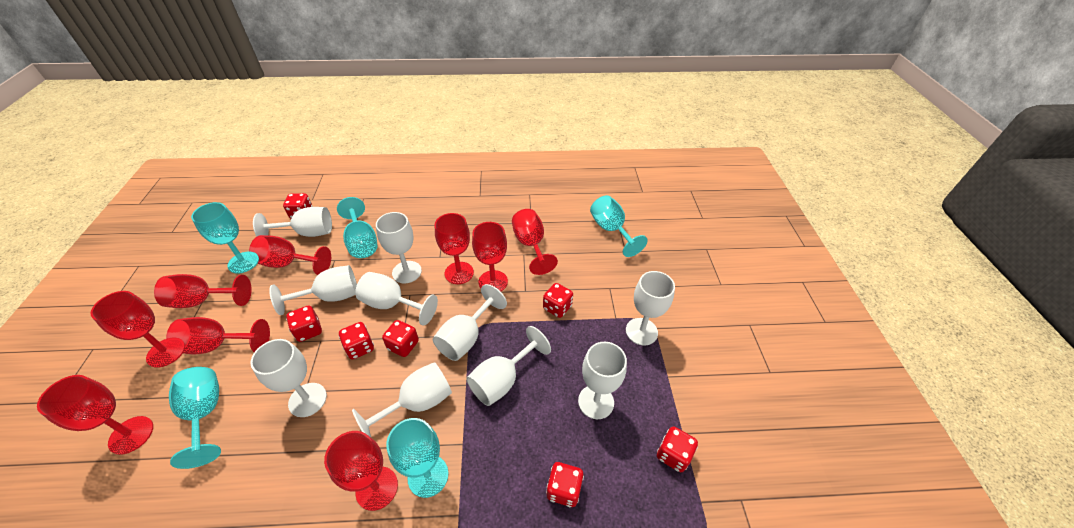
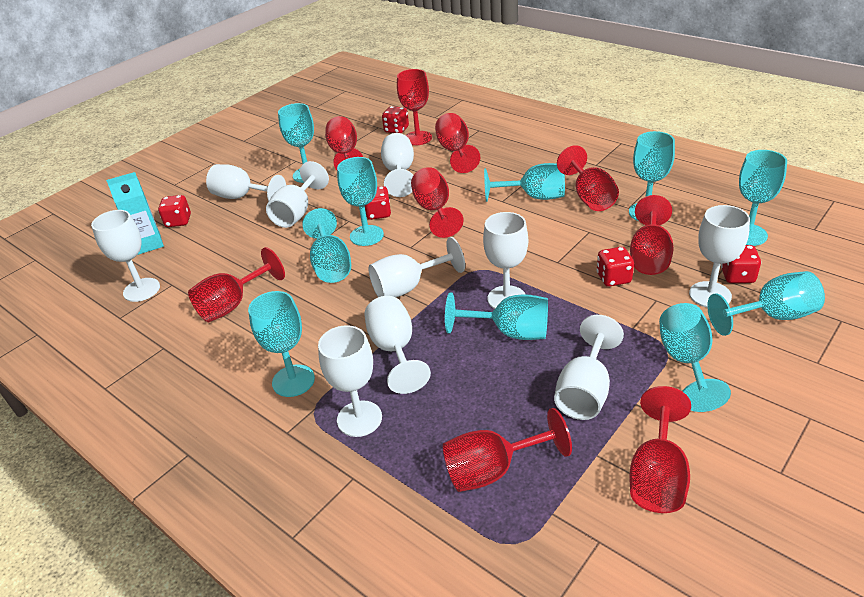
red dice: [283,193,313,219] [286,305,322,342] [339,322,374,359] [382,320,419,357] [543,283,573,318] [546,462,584,507] [657,426,698,472] = 7 -> [158,195,191,227] [365,186,391,220] [382,106,409,133] [596,247,634,287] [721,245,761,283] = 5
turquoise carton: none = 0 -> [106,172,164,255] = 1
turquoise goblet: [169,367,221,469] [191,202,257,273] [337,197,377,258] [386,418,448,498] [590,195,648,257] = 5 -> [248,291,315,397] [278,103,314,183] [302,208,351,283] [337,157,384,246] [445,292,548,340] [484,163,565,202] [629,131,675,221] [659,303,731,412] [707,271,825,336] [739,150,787,246] = 10

